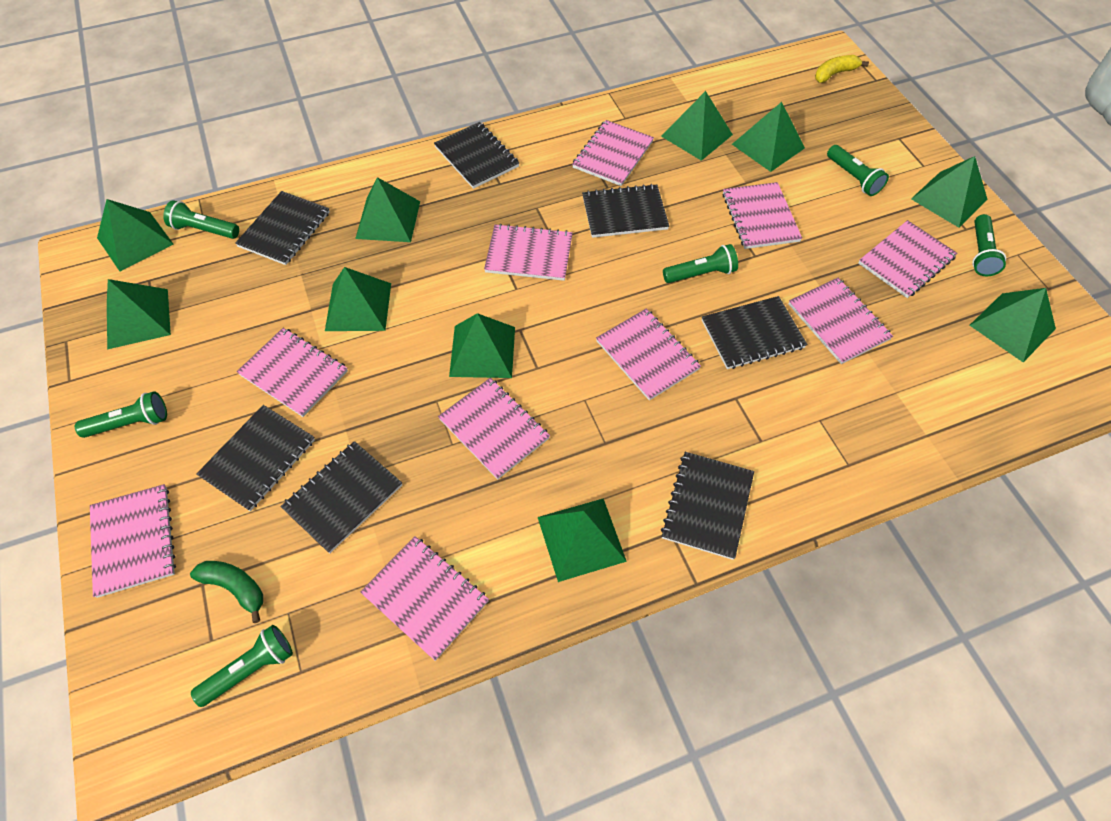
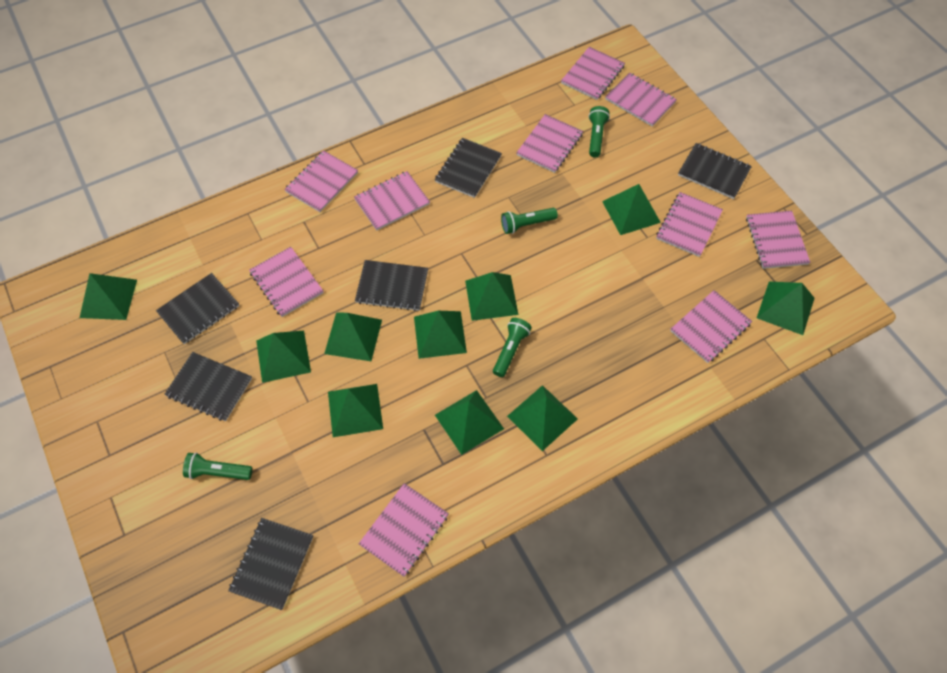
black notebook: [196,405,315,511] [235,191,330,265] [280,441,402,553] [434,122,519,189] [582,184,669,238] [661,452,754,560] [702,296,807,369] = 7 -> [156,273,239,344] [164,352,252,421] [228,518,313,610] [355,260,428,311] [435,138,502,198] [678,143,752,199] = 6
green banana: [190,561,263,623] = 1 -> none = 0
green flashlight: [75,391,167,438] [163,200,239,239] [191,625,293,707] [663,244,738,283] [827,145,889,196] [972,214,1006,276] = 6 -> [183,453,253,480] [493,318,532,377] [501,208,558,234] [589,106,610,157] = 4
yellow banana: [815,55,869,83] = 1 -> none = 0

